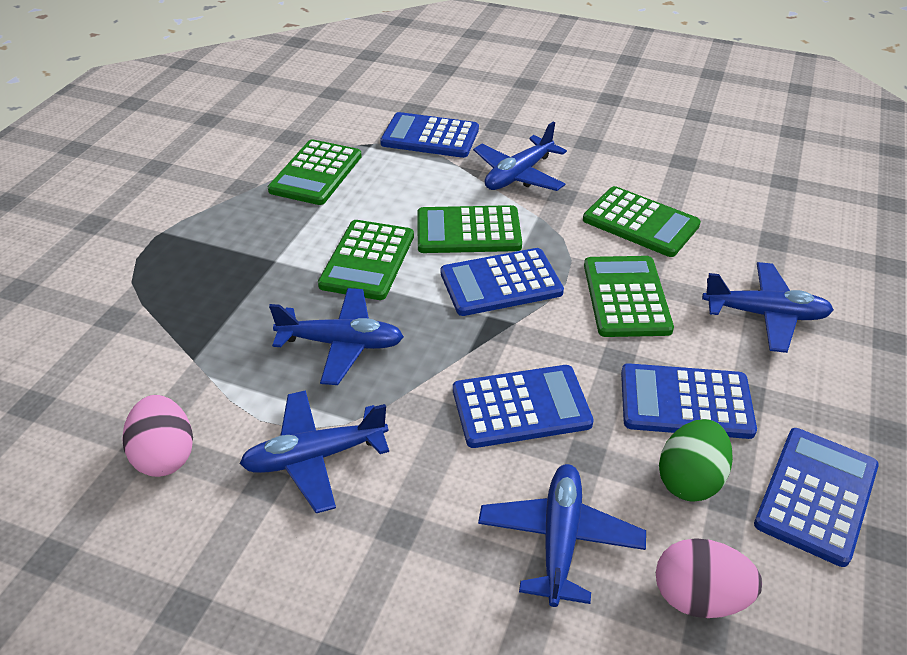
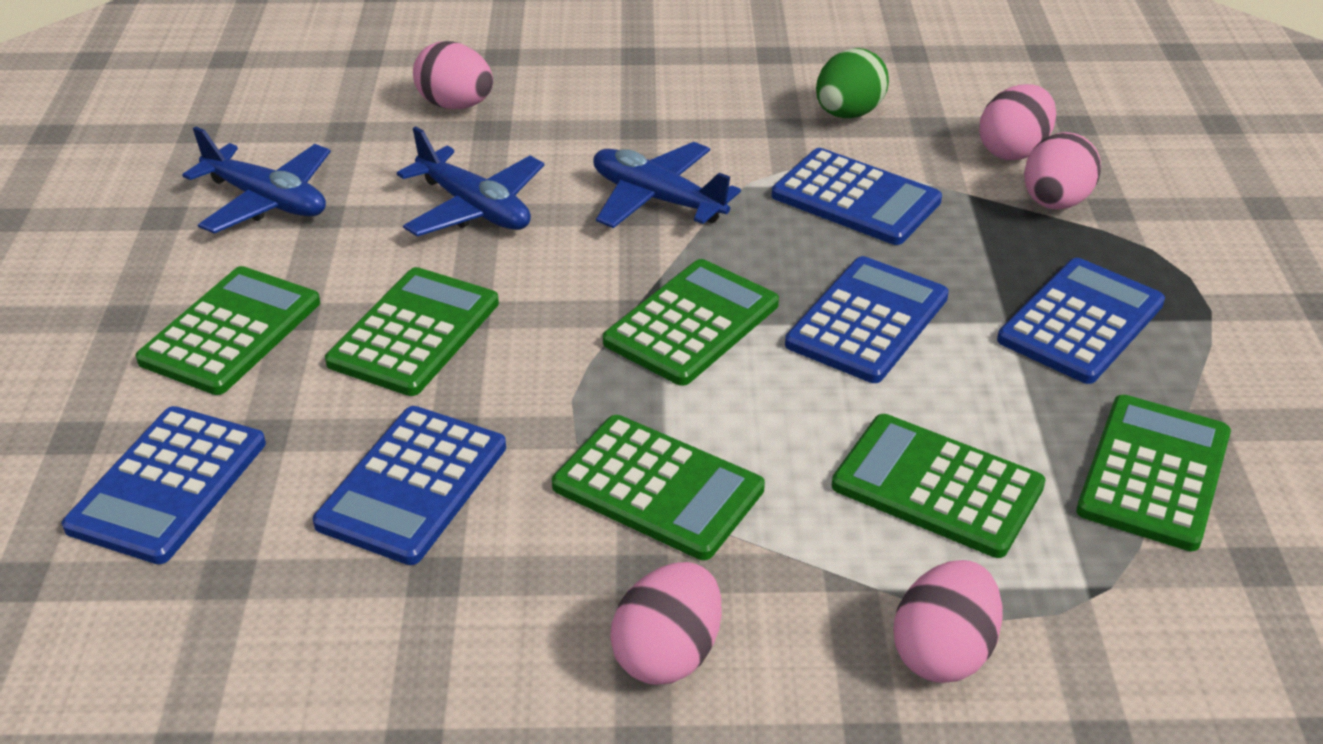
blue plane: [240,390,389,513] [269,288,404,385] [473,121,567,191] [478,464,646,607] [702,262,834,353] = 5 -> [182,127,331,233] [397,126,544,236] [593,142,741,228] = 3
green calculator: [268,139,362,205] [318,220,414,300] [417,205,522,253] [583,186,701,257] [584,256,674,337] = 5 -> [135,266,320,395] [325,267,499,396] [552,415,765,560] [603,259,779,386] [832,414,1045,558] [1076,395,1231,551] = 6
pink egg: [122,395,193,477] [656,538,762,618] = 2 -> [413,41,493,109] [610,562,722,685] [893,560,1002,683] [979,84,1056,160] [1024,132,1101,210] = 5

